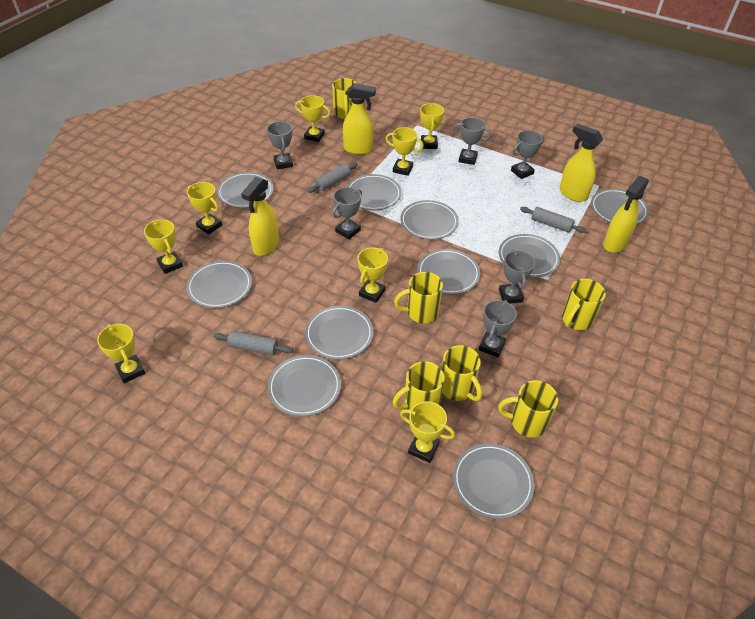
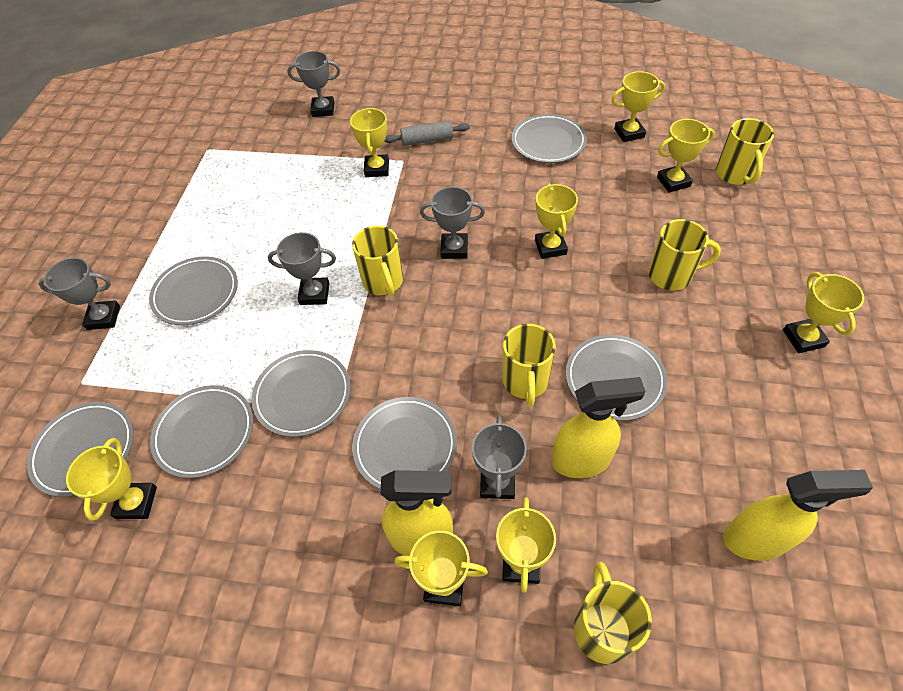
grey plate: [186,261,252,308] [217,172,274,208] [268,355,341,416] [305,306,373,360] [347,174,402,210] [400,200,459,240] [417,249,480,294] [453,443,534,519] [499,234,560,277] [591,189,649,225] = 10 -> [27,402,134,497] [149,256,238,325] [150,385,253,478] [252,350,351,437] [352,397,457,489] [512,114,587,163] [566,335,668,421] = 7
grey rolling pin: [213,331,293,355] [308,163,358,193] [520,207,586,233] = 3 -> [384,120,470,146] = 1
grey trophy: [267,121,293,169] [332,187,362,239] [453,117,491,165] [478,300,517,357] [499,249,535,303] [511,130,544,179] = 6 -> [39,257,120,330] [268,232,336,305] [287,51,340,117] [420,186,485,259] [472,416,527,499] = 5
yellow mug: [332,78,356,119] [393,361,445,410] [394,272,443,323] [442,345,482,401] [498,380,558,438] [562,279,606,330] = 6 -> [352,226,403,296] [502,324,556,407] [574,562,652,664] [648,219,721,291] [716,118,774,185] = 5
yellow spray bottle: [241,177,279,256] [343,83,376,155] [559,124,603,202] [603,176,649,253] = 4 -> [380,470,453,556] [552,377,646,478] [723,470,873,561] = 3

